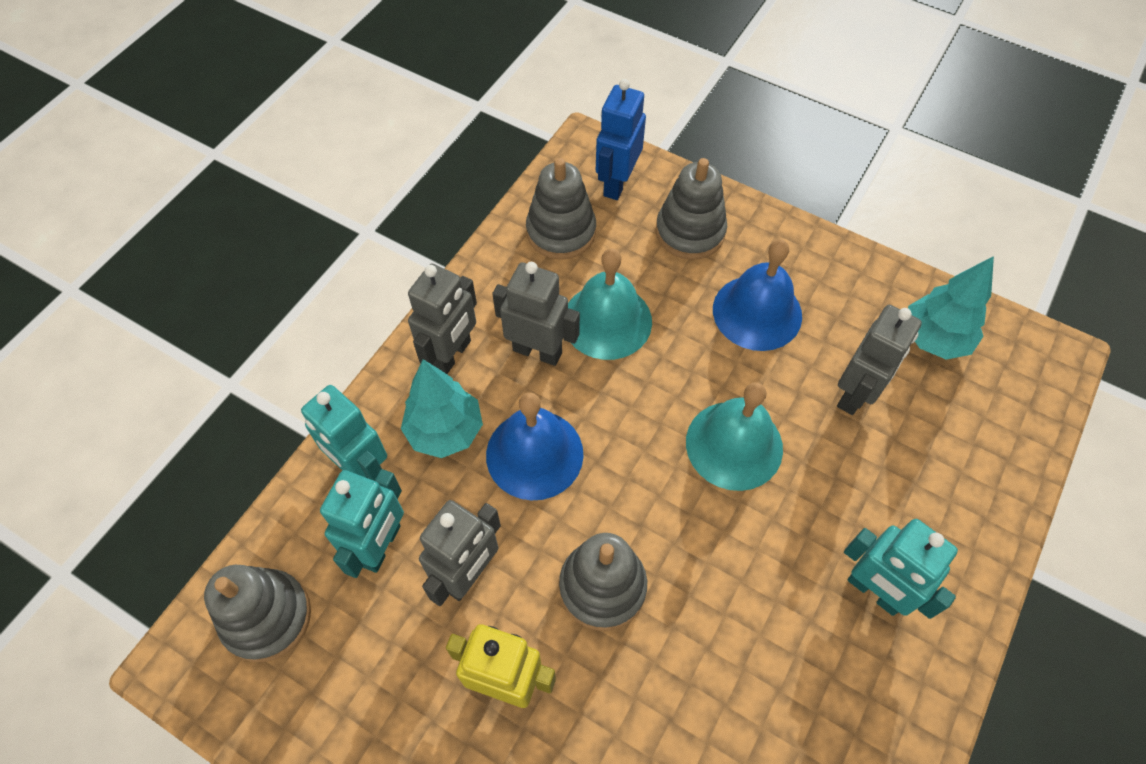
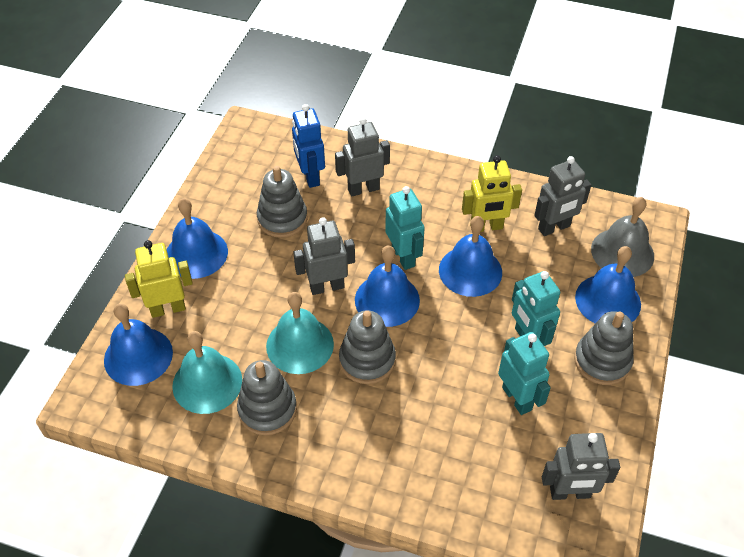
blue bell: [486,392,584,500] [713,239,802,351] = 2 -> [104,303,173,386] [167,198,228,279] [355,245,420,327] [439,216,502,297] [575,246,641,323] = 5
grey bell: none = 0 -> [591,197,654,277] = 1
turquoise tree: [401,359,483,458] [908,256,994,360] = 2 -> none = 0
yellow robot: [446,624,556,708] = 1 -> [125,240,193,318] [462,155,522,232] = 2

